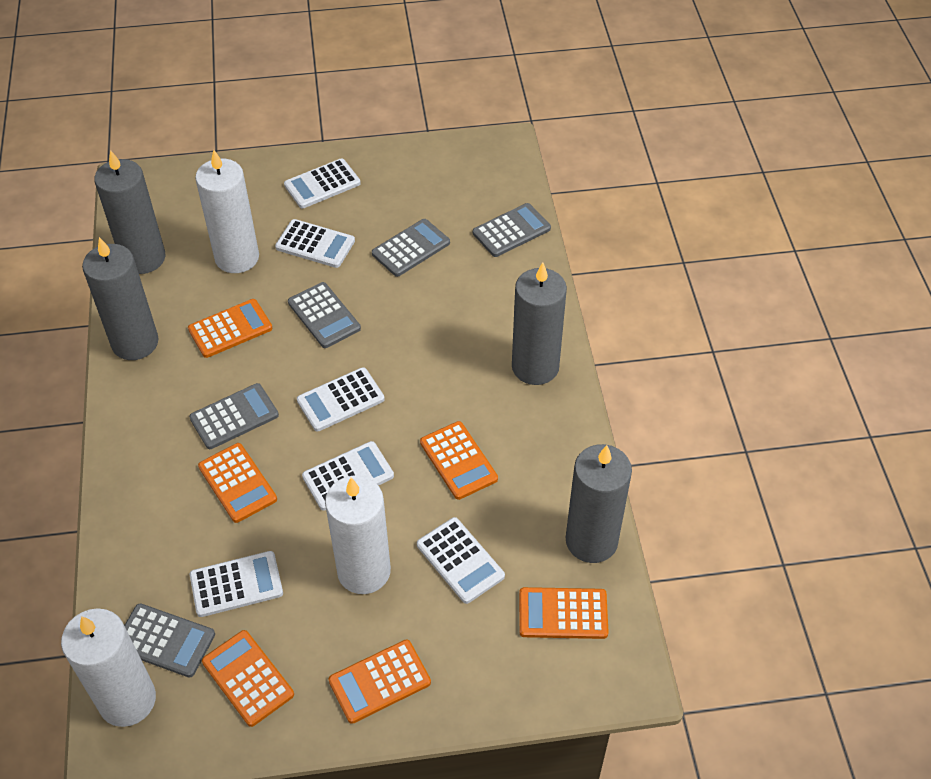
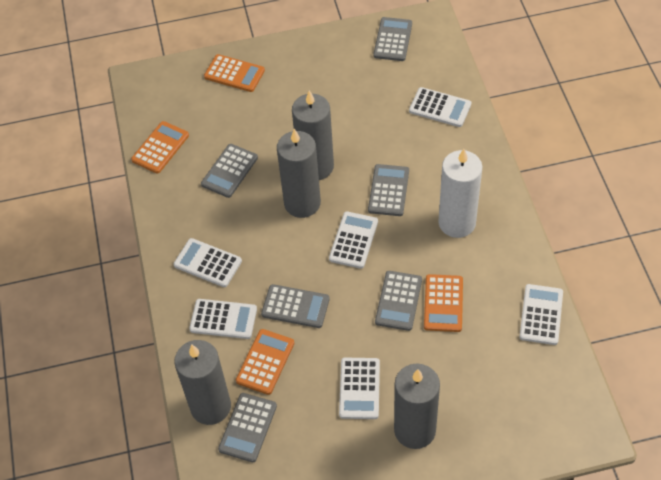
grey calculator: [124,603,215,678] [189,383,279,449] [288,282,361,348] [372,219,450,277] [473,203,551,257] = 5 -> [201,144,258,198] [218,393,277,462] [261,284,330,328] [368,164,409,216] [373,17,412,61] [375,271,422,331] = 6
orange calculator: [188,299,272,358] [198,443,277,523] [202,630,294,727] [328,640,431,724] [420,421,498,500] [519,587,609,639] = 6 -> [131,121,189,174] [204,54,265,92] [236,329,294,395] [424,274,463,332] = 4
white candle: [61,608,156,727] [195,150,259,273] [325,475,391,594] = 3 -> [438,149,482,238] = 1

